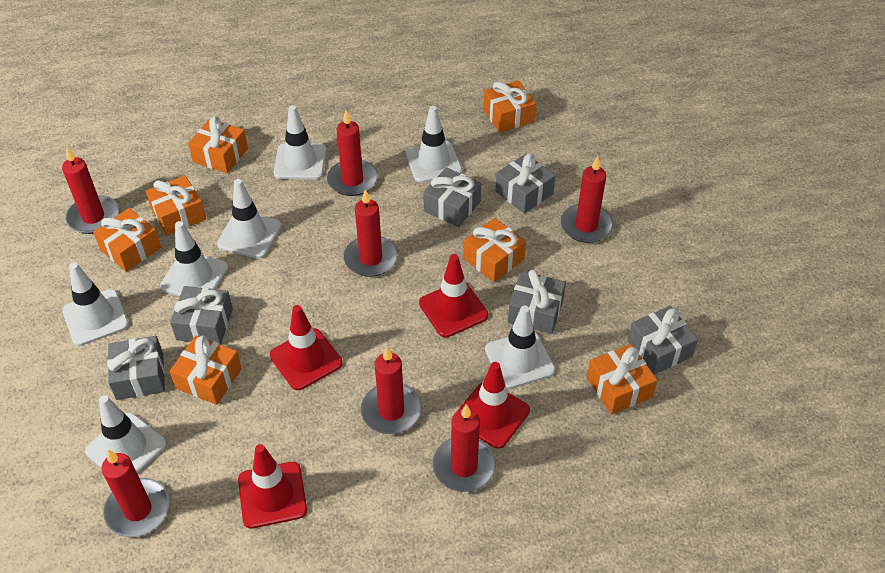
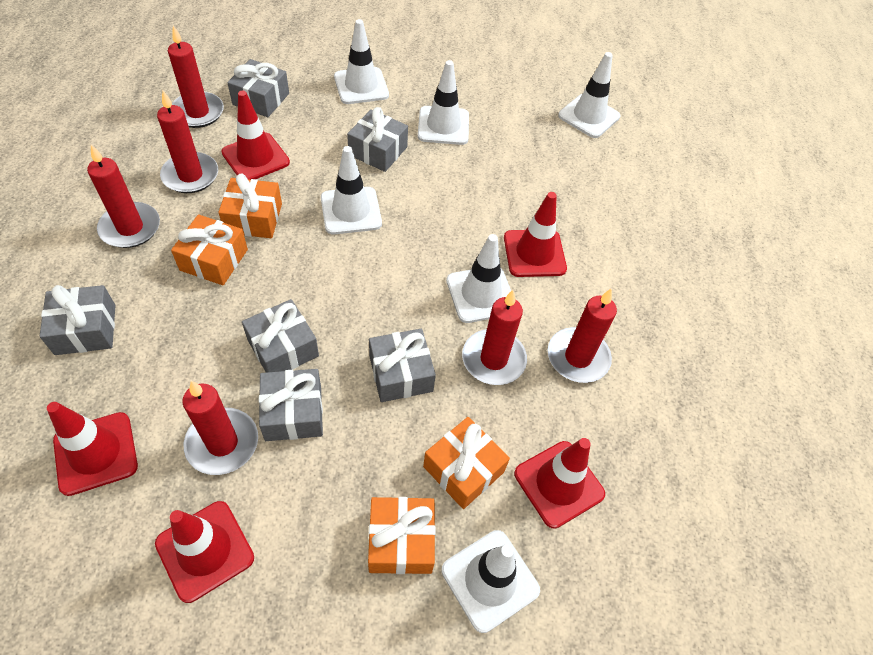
orange gift: [93,208,161,272] [146,175,206,235] [170,336,242,405] [188,116,248,173] [463,218,526,282] [483,80,536,133] [587,344,657,415] = 7 -> [171,215,248,285] [218,173,282,238] [368,497,436,574] [423,417,510,509] = 4
red candle: [62,147,119,234] [101,449,170,537] [327,110,378,196] [344,189,398,277] [361,347,422,434] [433,404,496,492] [561,156,613,243] = 7 -> [87,145,160,248] [157,91,218,193] [168,26,224,128] [182,381,258,475] [462,290,527,385] [548,288,617,383] = 6
red traffic cone: [238,444,307,529] [270,305,343,390] [419,254,488,338] [458,362,530,449] = 4 -> [47,402,138,496] [155,501,254,603] [221,90,290,180] [504,192,567,277] [514,438,605,529] = 5
white traffic cone: [62,262,129,346] [85,395,167,473] [160,221,228,296] [217,179,281,258] [274,105,326,180] [405,106,462,183] [485,305,555,389] = 7 -> [321,146,382,234] [334,19,389,104] [418,60,469,145] [442,530,540,633] [446,234,511,323] [558,52,620,138] = 6

